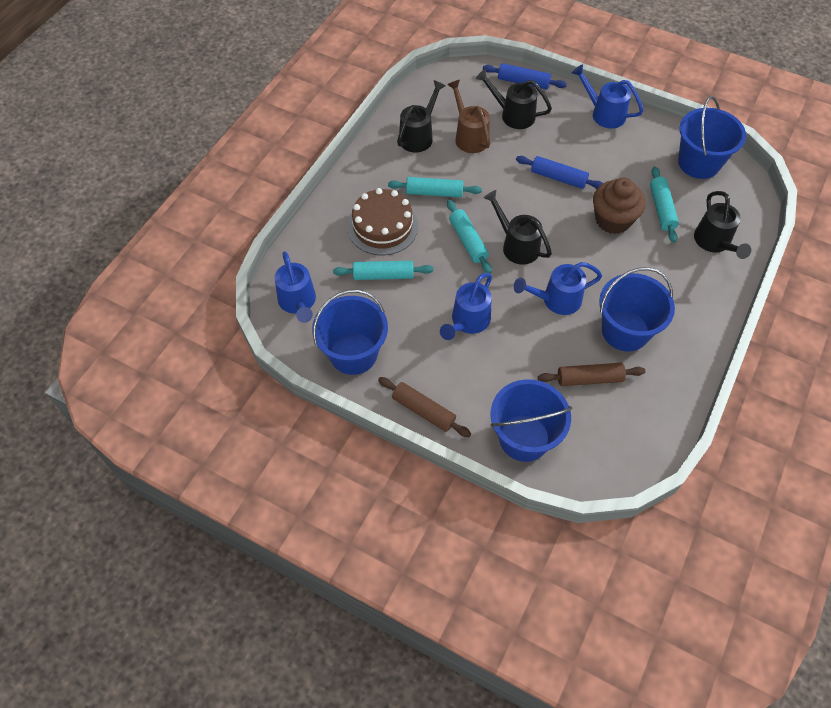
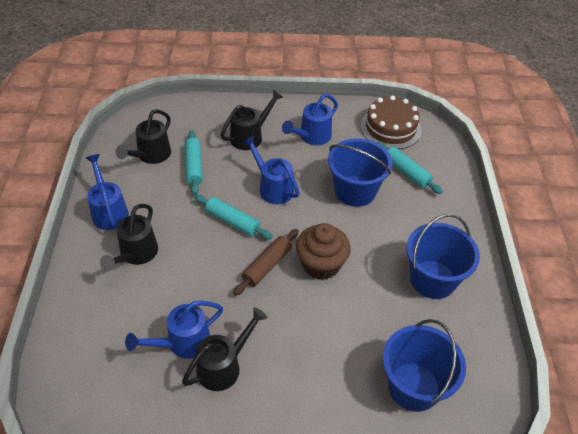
blue bucket: [312,290,388,375] [491,379,572,462] [599,267,675,352] [678,96,746,179] = 4 -> [328,139,393,207] [383,319,466,412] [407,214,480,299] = 3
blue rolling pin: [483,63,567,89] [516,156,603,189] = 2 -> none = 0
brown rolling pin: [378,377,471,437] [538,363,645,386] = 2 -> [233,229,299,296] = 1
brown watering can: [447,80,490,153] = 1 -> none = 0
turquoise rolling pin: [333,261,433,280] [388,177,482,198] [447,200,492,273] [650,167,679,243] = 4 -> [185,130,203,195] [194,194,273,239] [377,142,443,194] = 3

